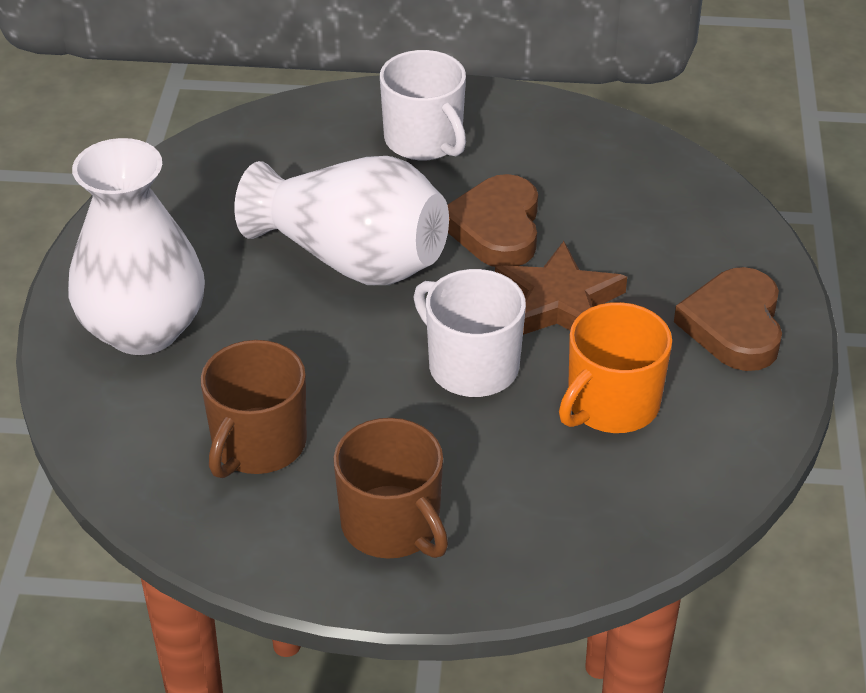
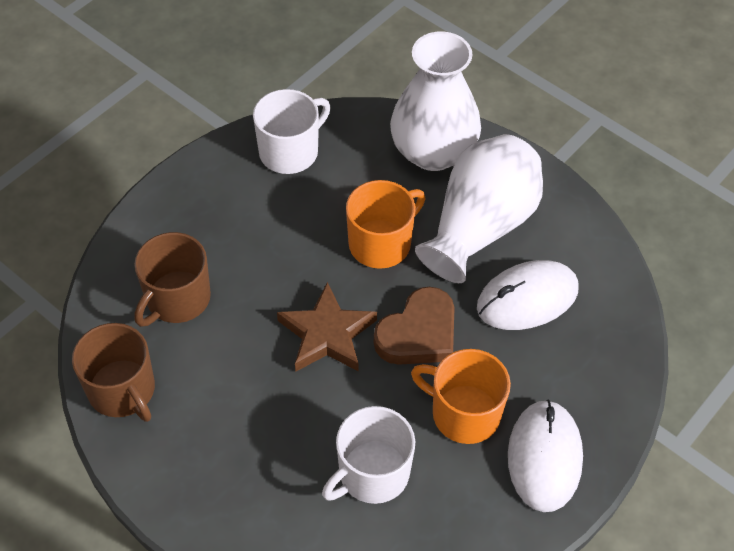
brown heart: [448,174,538,267] [674,267,782,371] = 2 -> [374,287,455,365] = 1
orange mug: [559,302,672,433] = 1 -> [346,180,425,269] [411,349,511,444] = 2
white mouse: none = 0 -> [477,260,579,330] [508,400,583,512] = 2

